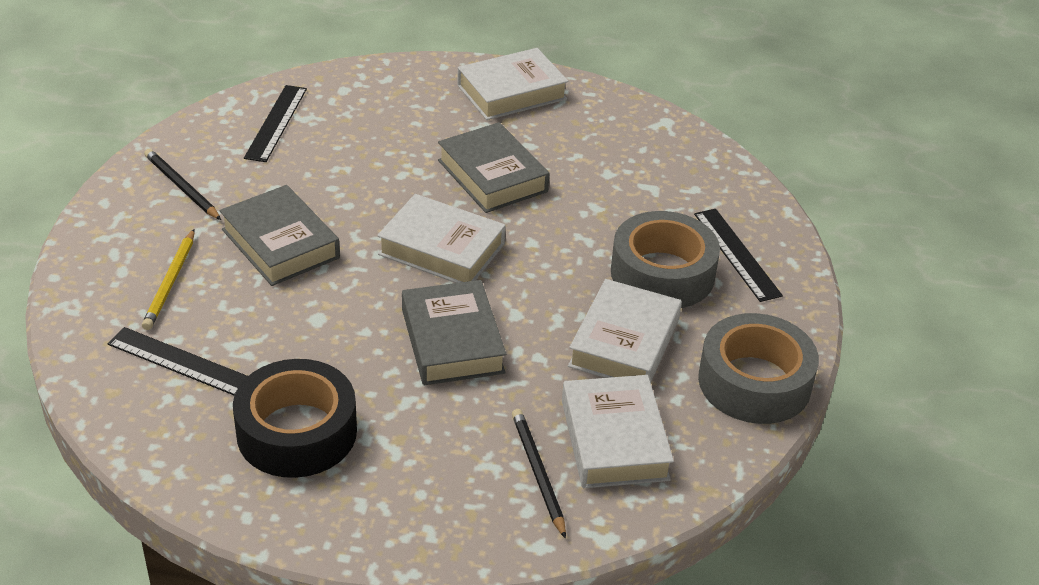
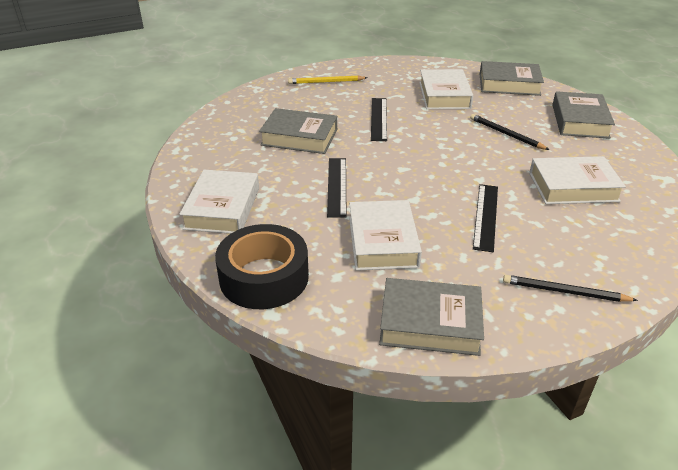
grey book: [219,185,340,286] [402,280,506,385] [438,122,550,213] = 3 -> [259,108,337,154] [379,278,484,356] [480,61,544,96] [552,91,615,139] = 4
grey tape: [611,211,720,308] [698,313,819,424] = 2 -> none = 0

